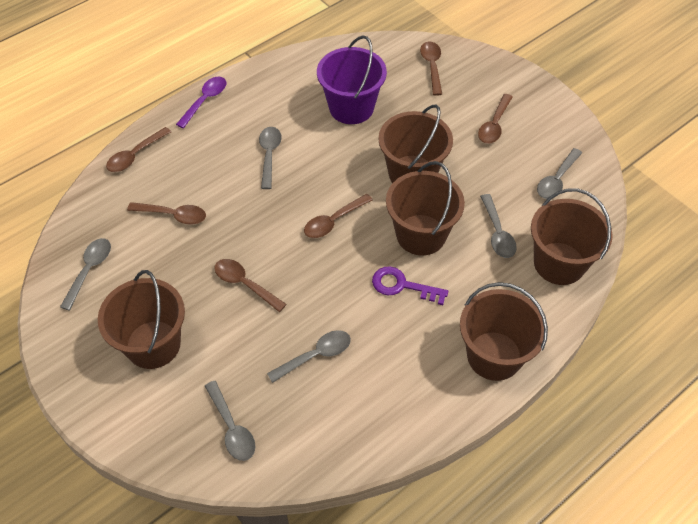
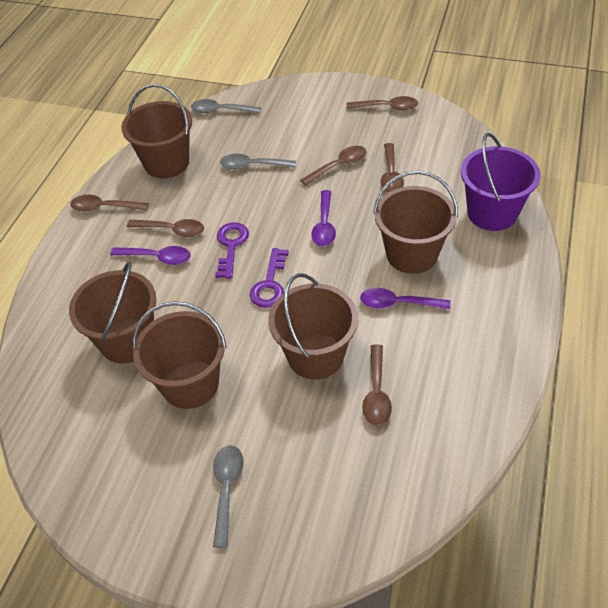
grey spoon: [60,238,111,311] [205,381,255,461] [259,127,282,189] [267,330,351,383] [480,194,517,258] [537,148,582,199] = 6 -> [191,99,261,114] [213,445,243,548] [220,154,296,169] = 3
purple key: [372,266,448,305] = 1 -> [215,222,249,279] [250,248,289,308] = 2
purple spoon: [176,77,226,128] = 1 -> [110,246,191,265] [311,190,336,246] [360,288,451,309] = 3

